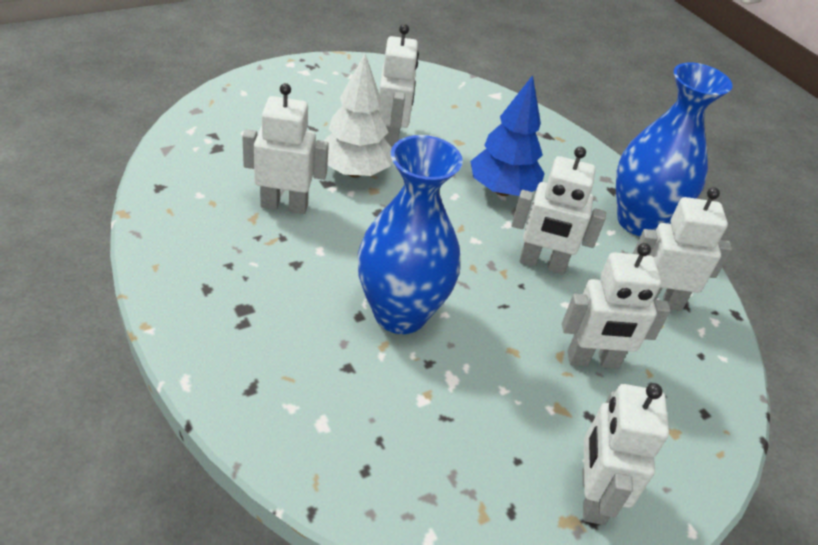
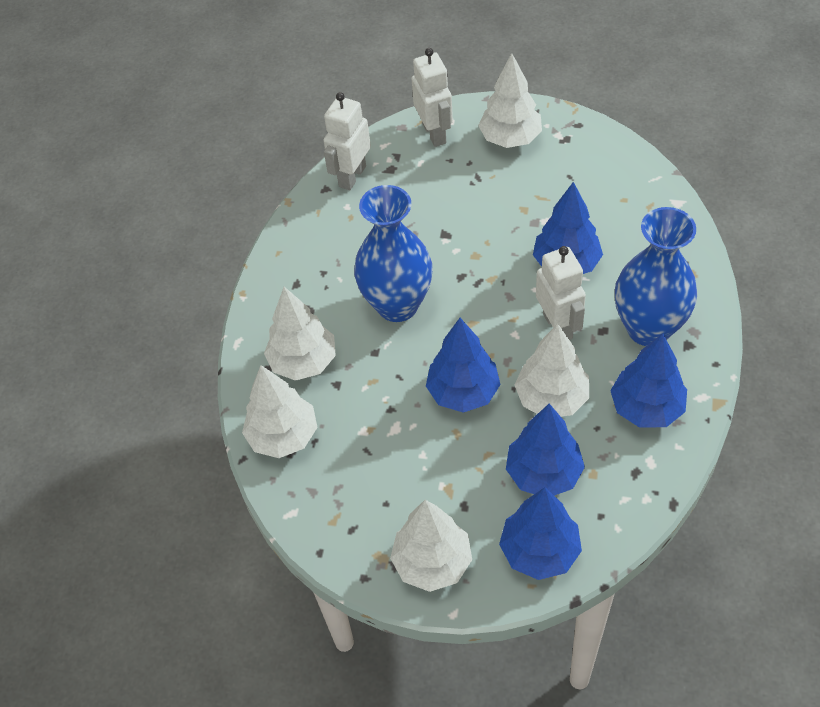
blue tree: [470,75,545,196] = 1 -> [426,318,501,413] [499,487,582,580] [506,404,585,496] [533,182,603,274] [610,333,687,428] = 5
white robot: [242,83,329,214] [378,24,419,147] [511,146,606,274] [562,243,670,369] [583,383,669,525] [633,187,732,311] = 6 -> [323,92,371,190] [411,48,453,147] [536,246,586,340] = 3
white tree: [324,54,392,178] = 1 -> [242,365,318,458] [264,287,336,381] [390,500,472,592] [478,53,542,148] [515,324,589,417] = 5

